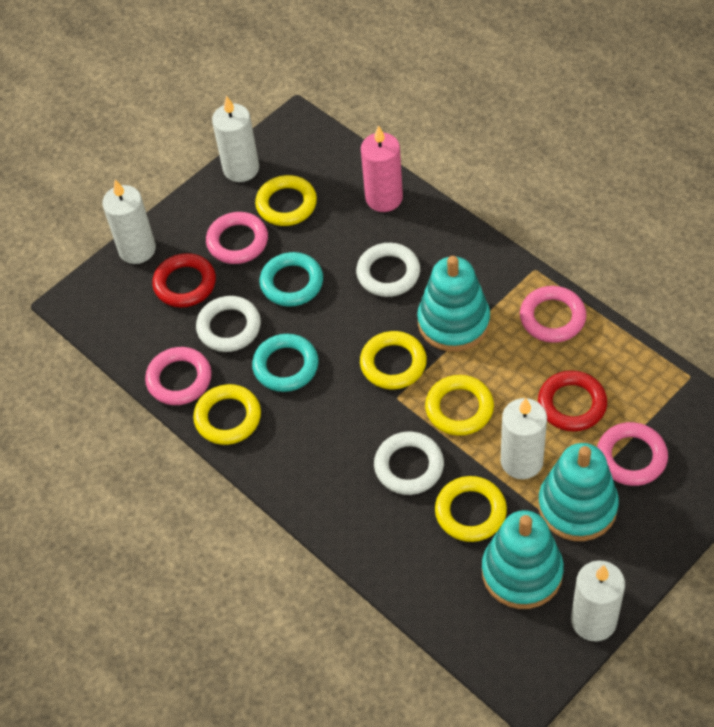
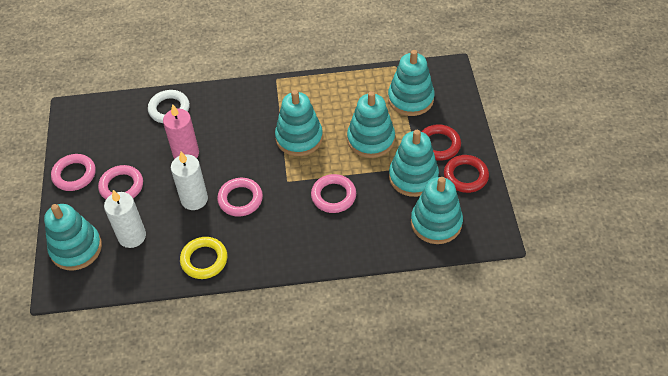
turquoise ring: [252,334,319,392] [260,252,323,307] = 2 -> none = 0
turquoise stacking toy: [417,256,490,352] [482,510,564,609] [538,443,619,541] = 3 -> [44,204,102,270] [275,90,323,156] [347,91,395,158] [388,50,435,116] [389,130,439,197] [411,177,463,244] = 6
white candle: [102,180,156,264] [212,96,259,182] [501,398,547,479] [571,560,625,641] = 4 -> [104,190,146,248] [171,152,208,210] = 2
white ring: [196,296,261,352] [356,243,420,297] [374,432,444,495] = 3 -> [148,90,190,123] = 1
yellow ring: [193,384,261,445] [255,175,317,226] [360,331,427,389] [425,375,494,436] [435,476,507,542] = 5 -> [180,237,227,279] = 1

